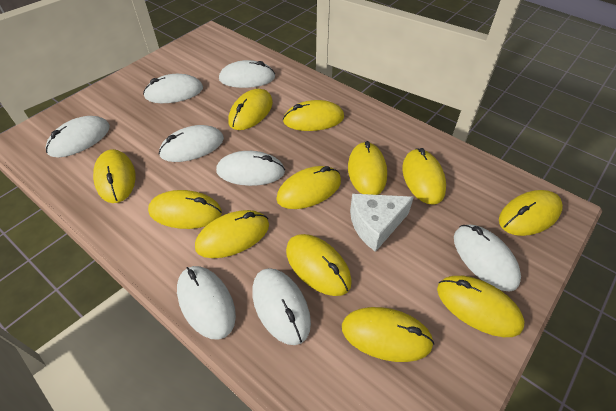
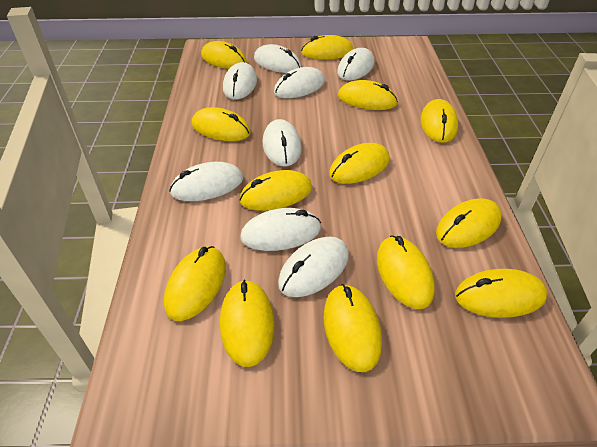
white cheese: [350,194,414,252] = 1 -> none = 0
yellow mouse: [93,149,136,203] [148,190,222,229] [195,210,269,258] [228,89,273,130] [276,166,341,209] [283,100,344,131] [286,234,352,296] [342,307,434,362] [348,141,387,195] [402,148,446,205] [437,276,525,337] [499,190,563,236] = 12 -> [164,246,226,321] [192,107,251,141] [201,41,247,69] [220,279,274,367] [240,170,312,211] [301,35,354,60] [324,284,382,372] [329,143,390,184] [338,80,398,110] [377,236,435,309] [421,99,458,143] [436,198,502,248] [455,269,548,318] = 13

